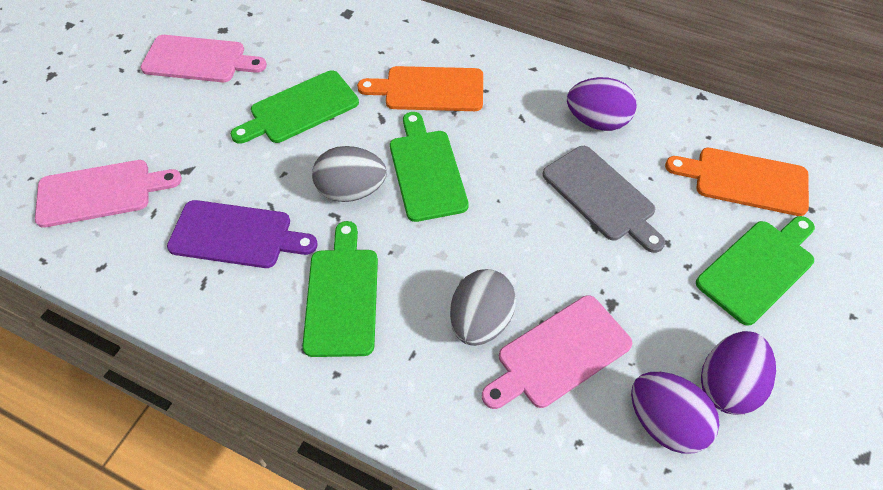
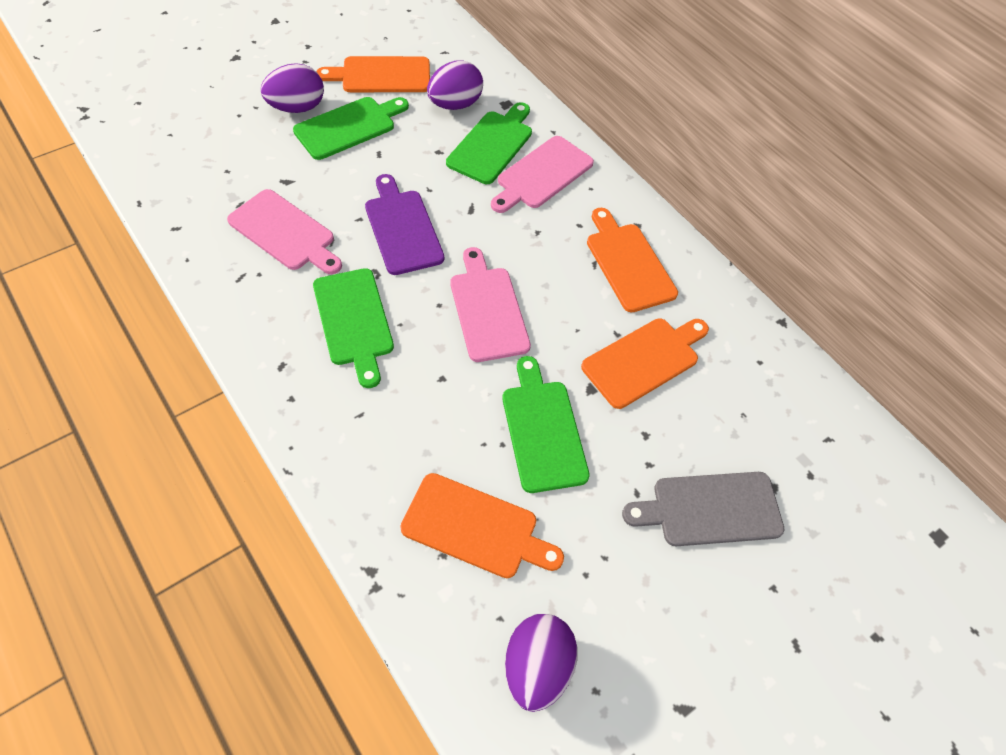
grey egg: [312,146,387,202] [450,269,516,346] = 2 -> none = 0
orange cutting board: [357,66,483,111] [665,148,809,216] = 2 -> [316,56,430,92] [400,473,564,578] [581,318,709,409] [587,208,678,313] = 4

